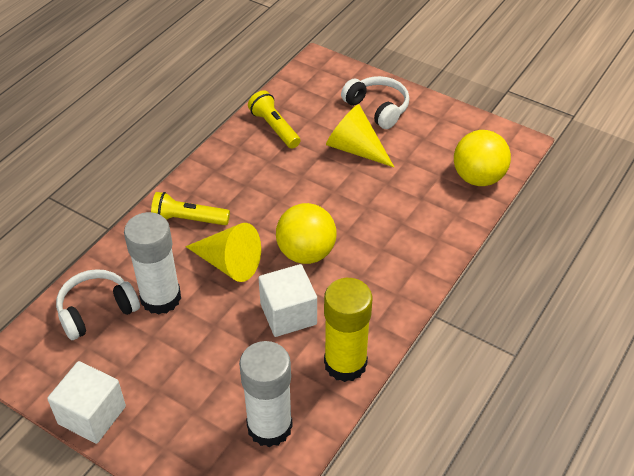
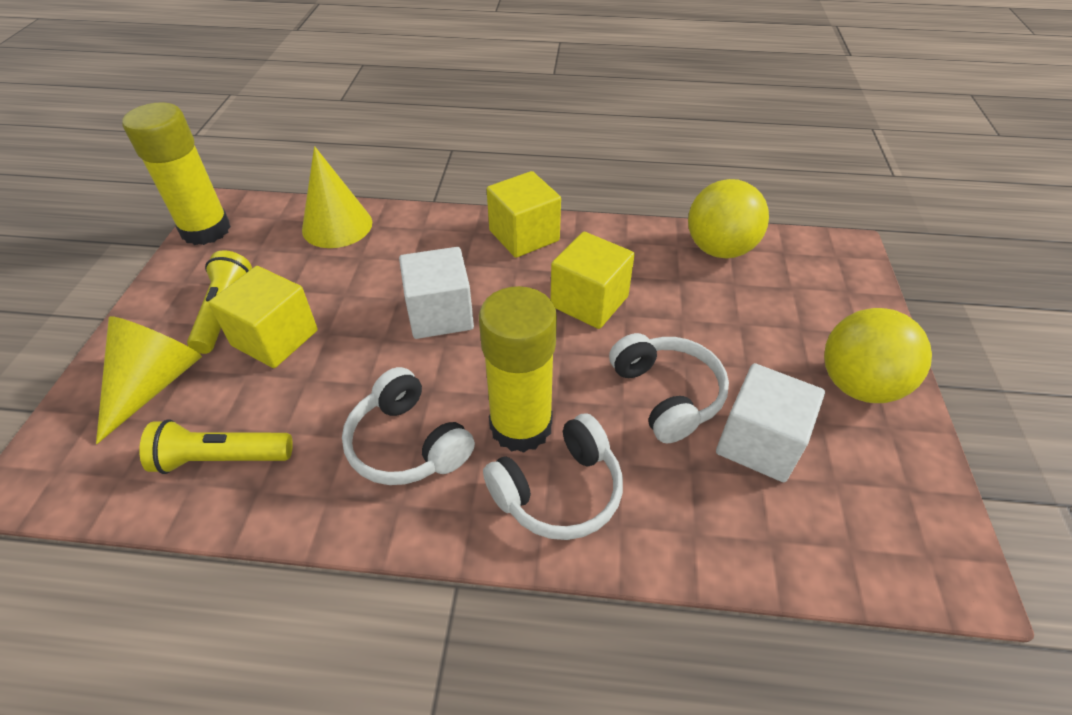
white glue stick: [124,212,181,315] [239,341,293,447] = 2 -> none = 0
white headphones: [56,269,140,340] [341,76,409,129] = 2 -> [342,367,475,485] [483,413,623,540] [609,333,729,443] = 3
yellow cube: none = 0 -> [209,266,318,368] [487,171,561,258] [550,232,635,329] = 3
yellow glue stick: [324,278,372,382] = 1 -> [122,102,231,245] [479,286,557,453] = 2

